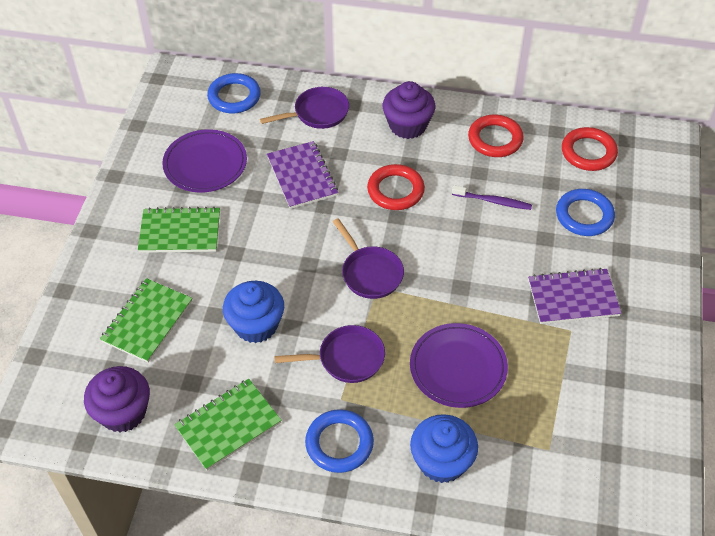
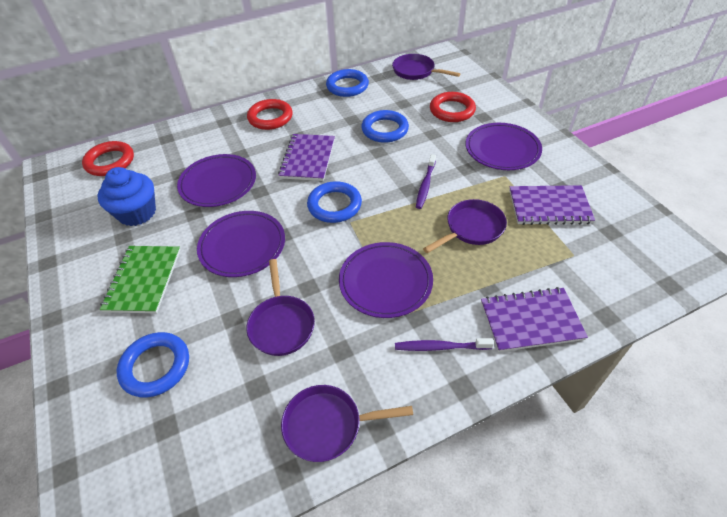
blue cupcake: [223,281,284,343] [410,414,478,483] = 2 -> [97,167,156,226] = 1
blue ring: [207,73,261,113] [305,409,374,473] [556,189,615,236] = 3 -> [117,332,189,398] [307,181,362,223] [326,69,369,97] [361,110,409,143] = 4
green notebook: [100,278,193,363] [138,207,220,253] [174,379,282,470] = 3 -> [100,246,180,314] = 1
purple cupcake: [84,366,150,432] [383,81,435,139] = 2 -> none = 0
purple notebook: [267,141,338,209] [528,268,621,324] = 2 -> [278,134,335,181] [481,287,588,352] [509,185,595,225] = 3
purple pan: [260,87,349,129] [275,325,385,383] [333,218,404,299] = 3 -> [246,259,315,356] [281,385,413,462] [392,54,460,80] [423,199,507,253] = 4
purple plate: [162,129,247,192] [410,323,508,408] = 2 -> [177,154,256,207] [197,211,285,277] [339,242,433,318] [465,123,542,170] = 4
purple toothbrush: [452,185,532,210] = 1 -> [395,338,494,351] [416,154,436,209] = 2

